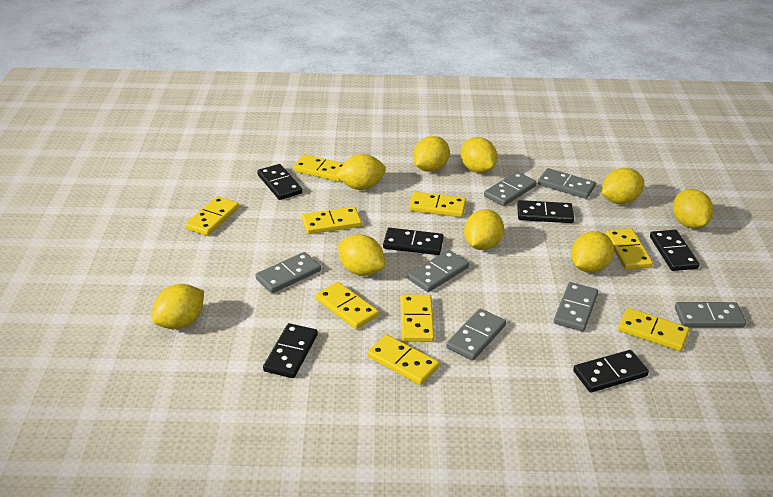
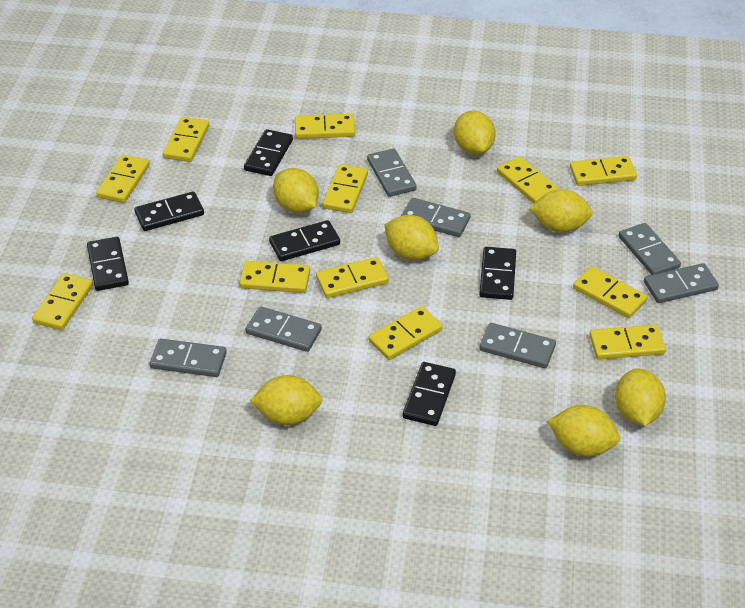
yellow domino: [185,196,239,236] [293,154,344,182] [302,207,362,234] [315,282,379,329] [367,335,440,385] [400,295,435,342] [409,192,466,217] [606,228,653,270] [618,308,689,351] = 9 -> [32,273,93,330] [96,155,150,203] [163,117,210,162] [239,261,310,293] [295,114,355,139] [316,257,389,298] [322,164,368,213] [368,306,443,360] [497,156,559,204] [570,156,637,186] [573,266,647,318] [590,325,666,360] = 12
yellow lemon: [152,284,204,329] [336,154,386,190] [338,234,385,276] [413,136,450,172] [461,137,497,173] [464,209,504,250] [571,231,614,273] [602,168,644,204] [673,189,713,228] = 9 -> [250,375,323,425] [273,168,319,213] [384,215,439,260] [454,111,495,155] [529,189,593,233] [548,405,620,457] [615,368,666,426] = 7

